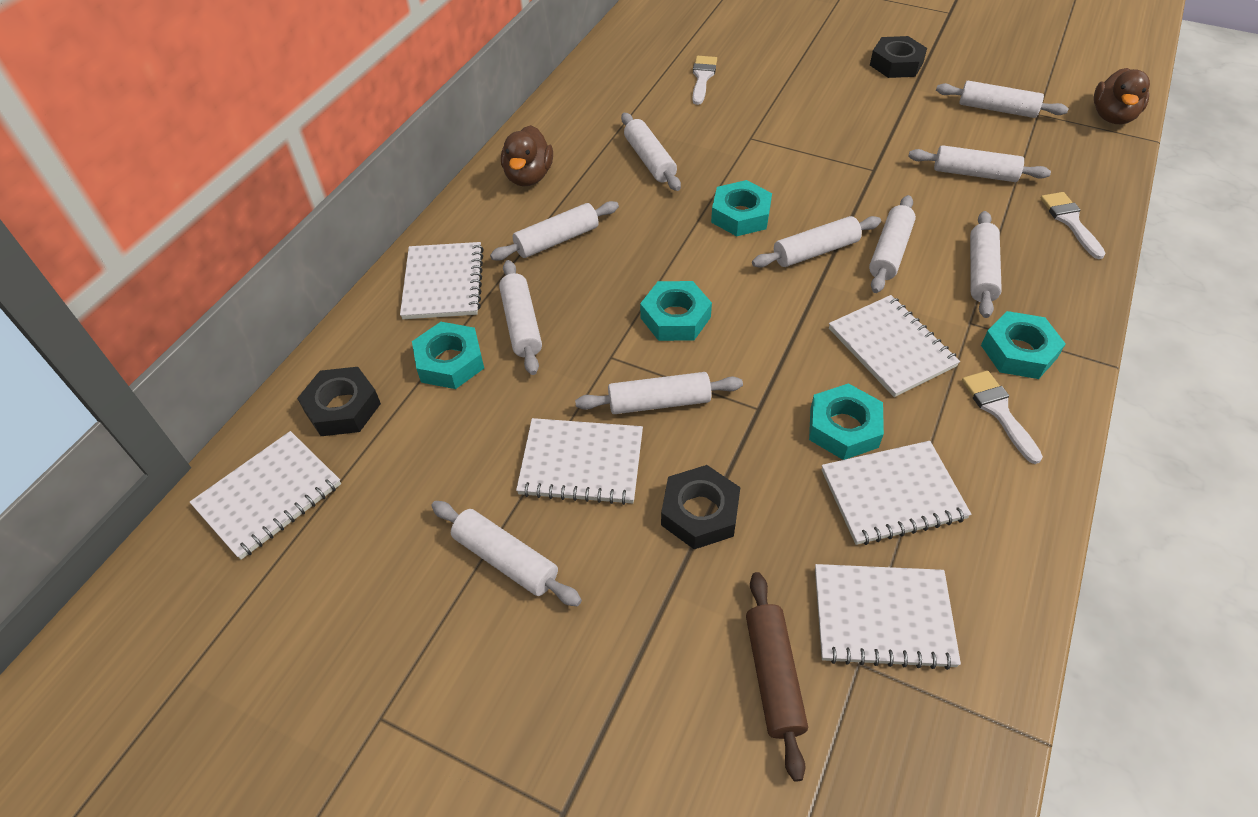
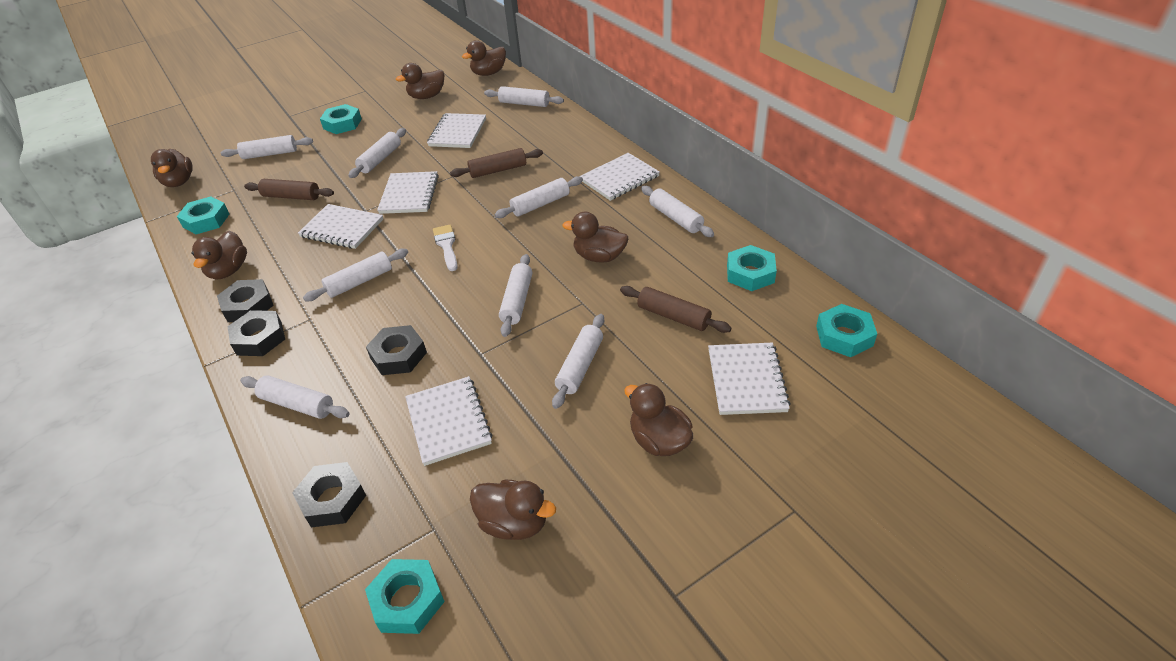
black nut: [297,367,381,436] [661,465,741,549] [870,36,927,78] = 3 -> [217,279,274,322] [227,310,285,356] [292,462,366,528] [366,325,427,375] = 4
brown duck: [501,125,553,187] [1094,68,1150,124] = 2 -> [151,149,193,187] [192,231,247,280] [396,63,444,99] [462,40,506,76] [470,480,556,540] [562,212,628,263] [624,383,693,456] = 7
brown rolling pin: [746,572,808,782] = 1 -> [244,179,334,200] [450,148,543,178] [620,286,731,333] = 3
white brush: [692,56,717,105] [962,371,1043,464] [1040,192,1106,259] = 3 -> [433,225,457,271] = 1
white rolling pin: [431,501,582,607] [490,201,619,261] [499,260,542,375] [575,372,743,414] [621,113,681,191] [752,216,881,268] [869,195,916,293] [908,145,1051,182] [936,81,1069,118] [970,211,1002,318] = 10 -> [221,135,313,159] [240,375,349,419] [303,249,408,301] [349,128,406,178] [484,86,564,107] [495,176,583,218] [499,254,532,337] [552,314,604,409] [641,186,714,237] = 9

